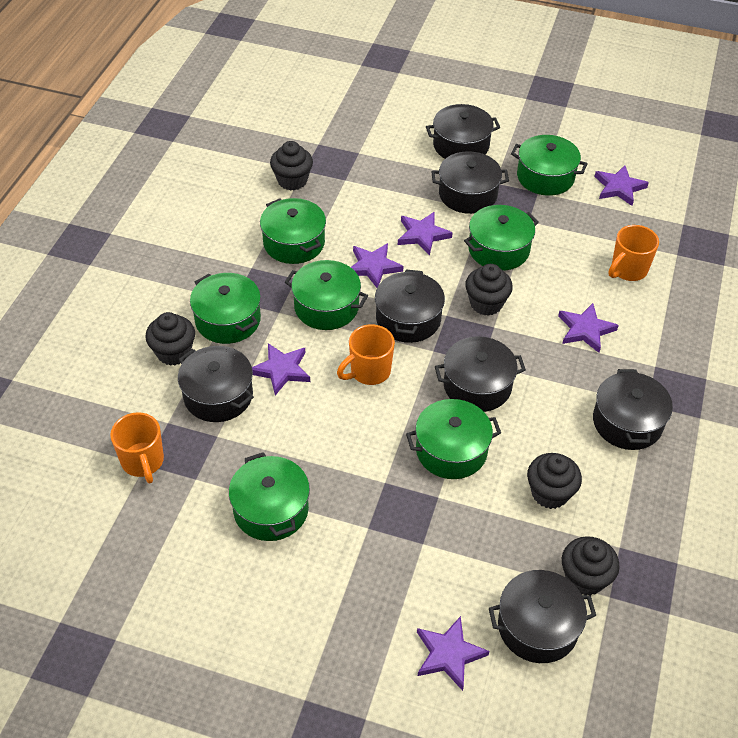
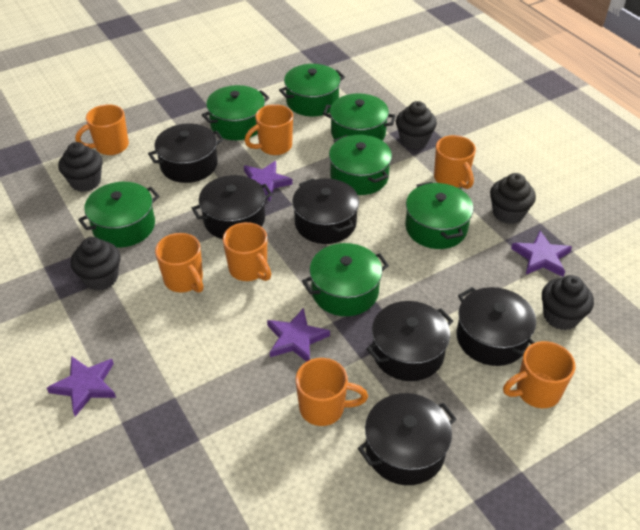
black pot: [178,346,254,422] [375,269,445,343] [426,104,500,159] [431,151,509,214] [435,336,526,412] [489,570,596,663] [593,369,673,450] = 7 -> [148,124,224,183] [192,175,273,239] [292,178,359,244] [358,393,457,485] [366,301,453,381] [456,287,536,366] = 6
orange mug: [110,413,164,484] [337,324,395,385] [609,225,659,281] = 3 -> [75,104,129,155] [155,233,203,293] [223,222,271,281] [245,104,293,155] [296,358,368,426] [434,135,476,189] [503,341,575,408] = 7
purple star: [252,343,310,396] [351,243,404,288] [398,212,453,256] [417,616,489,691] [558,303,619,353] [594,165,649,206] = 6 -> [47,356,116,417] [244,161,293,201] [267,308,330,362] [511,231,572,277] = 4

